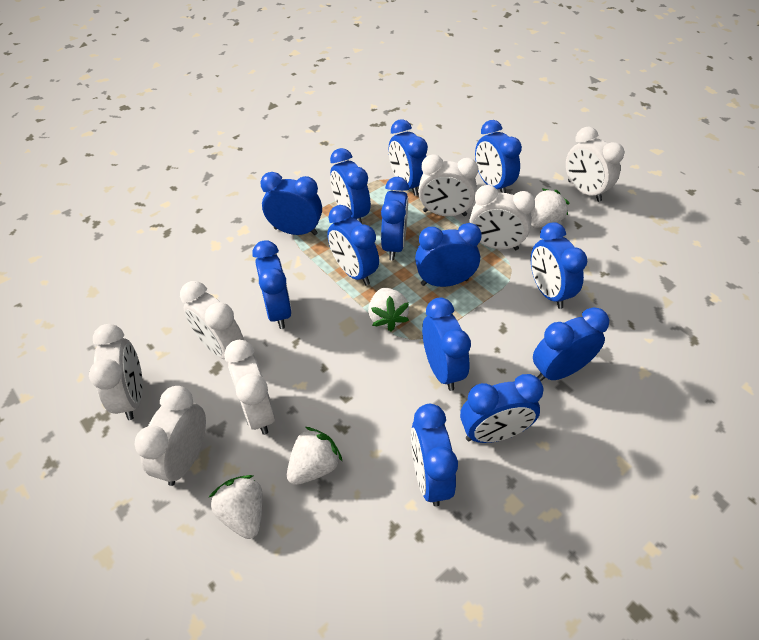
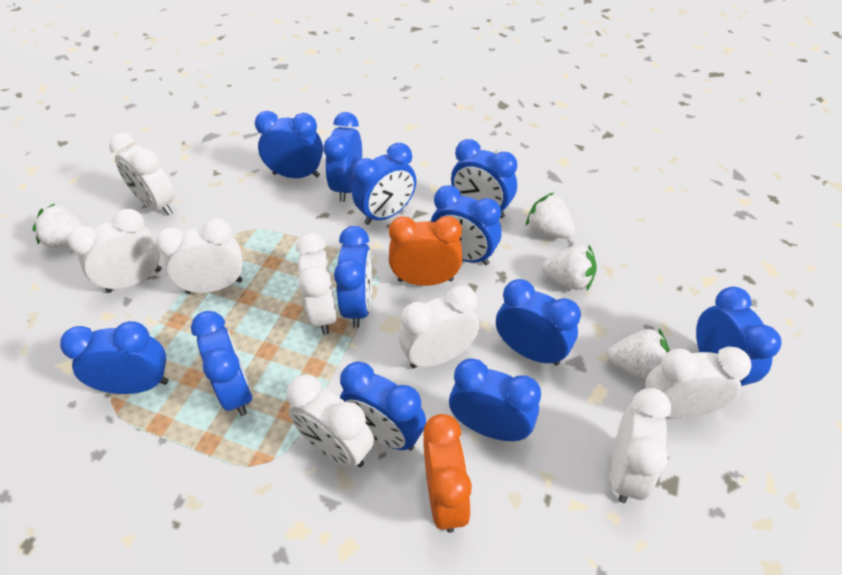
blue clock: [252,240,292,329] [260,172,322,235] [327,205,379,286] [330,148,371,223] [381,177,409,260] [389,119,428,196] [411,404,458,507] [415,223,482,287] [422,297,471,391] [460,374,544,443] [475,120,522,193] [531,222,587,309] [533,307,609,381] = 13 -> [60,321,169,394] [191,311,253,416] [255,111,323,178] [324,112,362,202] [334,226,373,328] [340,361,426,451] [352,143,416,225] [431,185,501,265] [449,358,541,441] [451,139,517,218] [496,279,581,366] [696,287,782,386] = 12
orange clock: none = 0 -> [389,216,462,286] [423,414,472,533] = 2
white clock: [89,324,143,420] [135,386,206,486] [180,281,244,359] [224,340,275,435] [418,154,478,216] [469,185,535,250] [566,127,624,202] = 7 -> [68,209,161,293] [109,133,175,215] [156,218,243,294] [287,375,374,467] [296,233,337,335] [399,285,479,369] [611,388,671,503] [645,347,751,418] = 8

